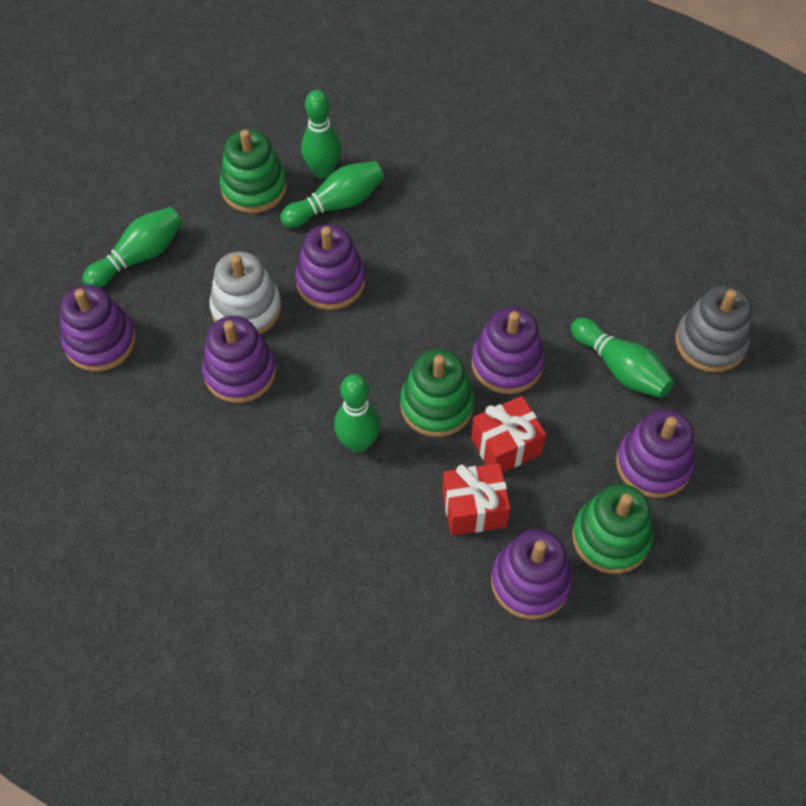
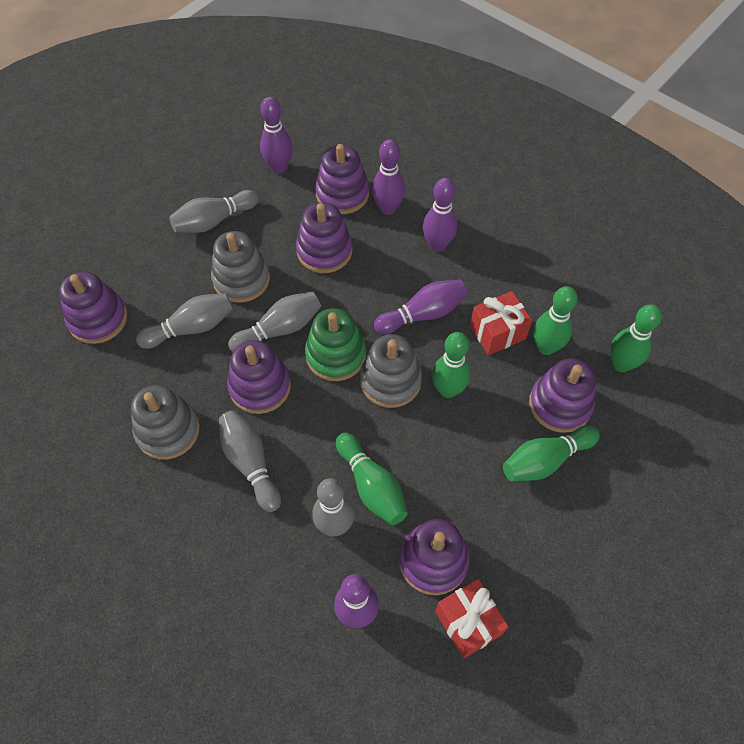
green stacking toy: [219,129,287,213] [400,349,474,437] [572,484,653,574] = 3 -> [305,308,366,381] = 1
grey bowling pin: none = 0 -> [136,293,233,349] [169,190,259,233] [219,410,281,512] [228,292,321,352] [312,478,355,536] = 5
grey stacking toy: [675,286,751,373] = 1 -> [131,385,200,460] [211,231,270,303] [360,334,422,408] = 3
purple bowling pin: none = 0 -> [260,97,293,173] [334,574,379,628] [372,139,405,215] [374,279,468,334] [423,178,457,252] = 5
white stacking toy: [209,251,281,334] = 1 -> none = 0

